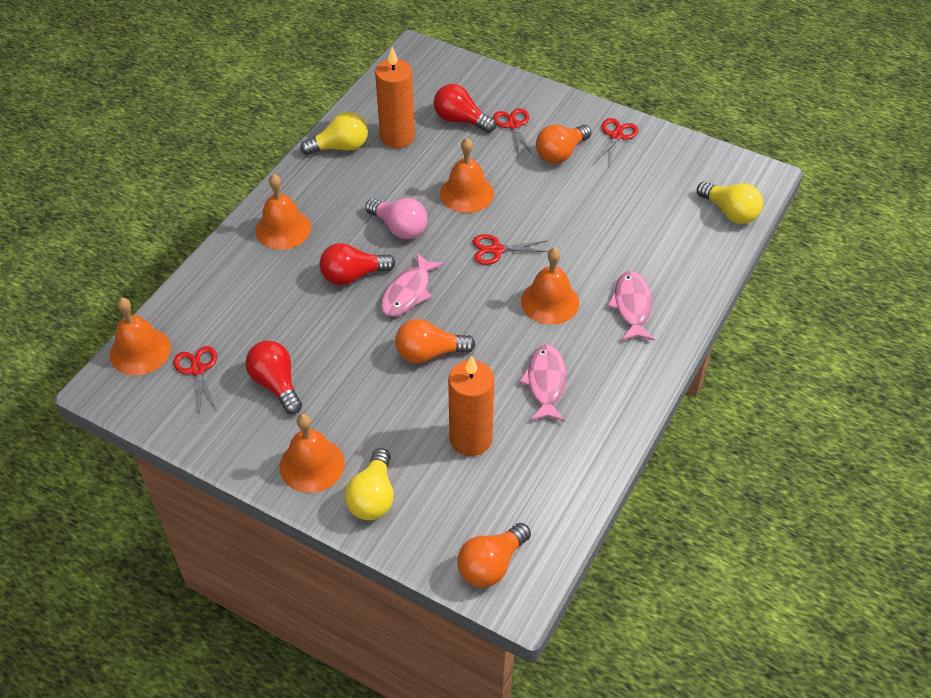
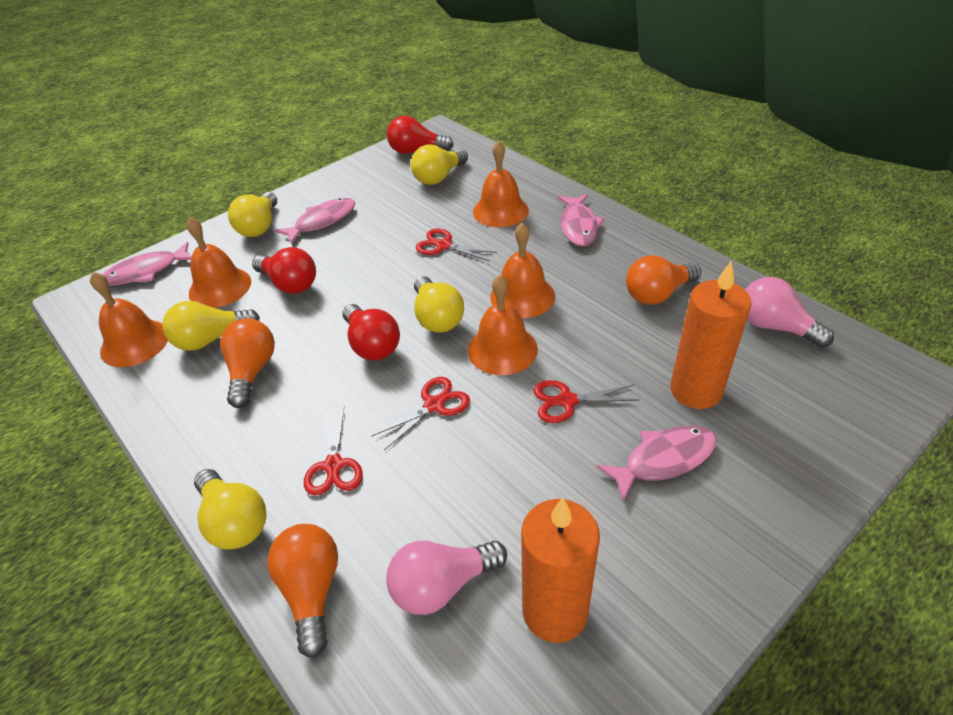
pink fish: [381,253,444,317] [519,344,566,422] [607,271,654,341] = 3 -> [102,242,192,285] [275,198,355,245] [558,194,604,247] [596,425,717,501] = 4
pink light bulb: [365,198,427,239] = 1 -> [386,541,507,615] [745,277,834,348] = 2
yellow light bulb: [300,112,368,155] [344,448,394,520] [697,182,763,224] = 3 -> [163,301,260,351] [194,469,267,550] [228,192,277,237] [411,144,468,185] [414,276,464,333] = 5

